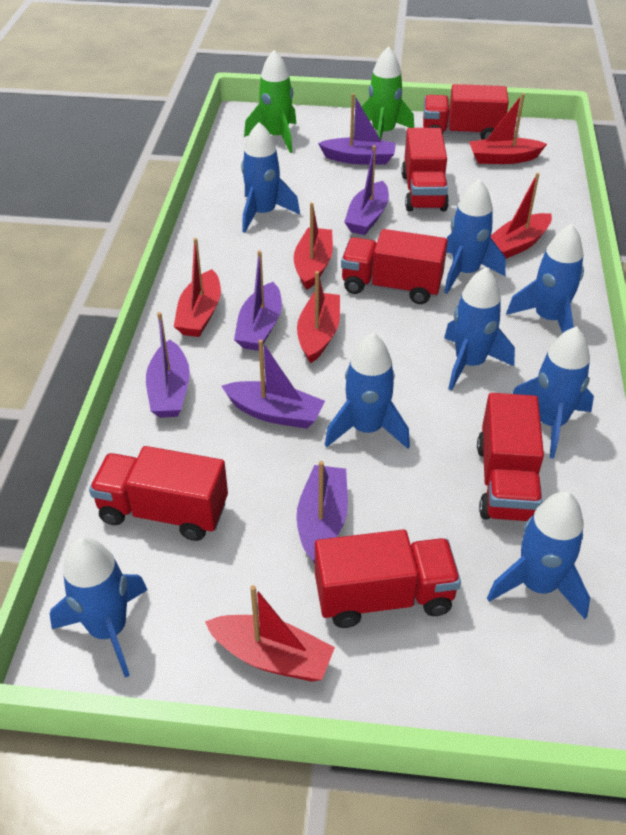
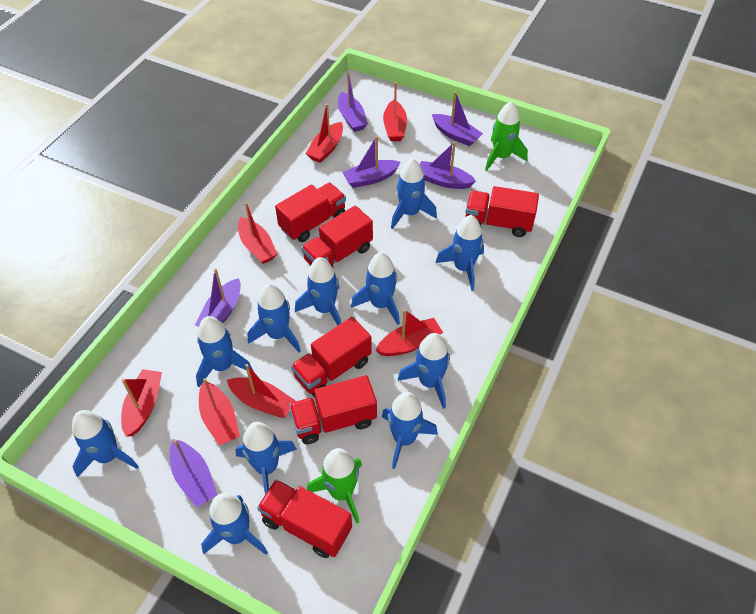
blue rocket: [50,537,147,677] [241,122,300,233] [325,333,410,449] [444,179,506,294] [444,268,515,391] [487,491,590,619] [506,224,584,333] [512,326,594,459] = 8 -> [72,410,139,478] [196,316,253,387] [201,493,268,555] [235,422,297,494] [248,284,301,352] [295,257,341,326] [351,252,400,325] [382,392,438,469] [391,158,437,229] [398,333,450,409] [435,215,484,291] = 11
red boat: [174,238,221,337] [205,585,335,682] [294,202,333,290] [297,271,340,364] [469,93,547,164] [491,173,552,259] = 6 -> [121,369,162,437] [199,378,240,445] [227,364,296,418] [238,202,277,264] [306,103,343,163] [375,309,443,356] [383,82,407,141] = 7

